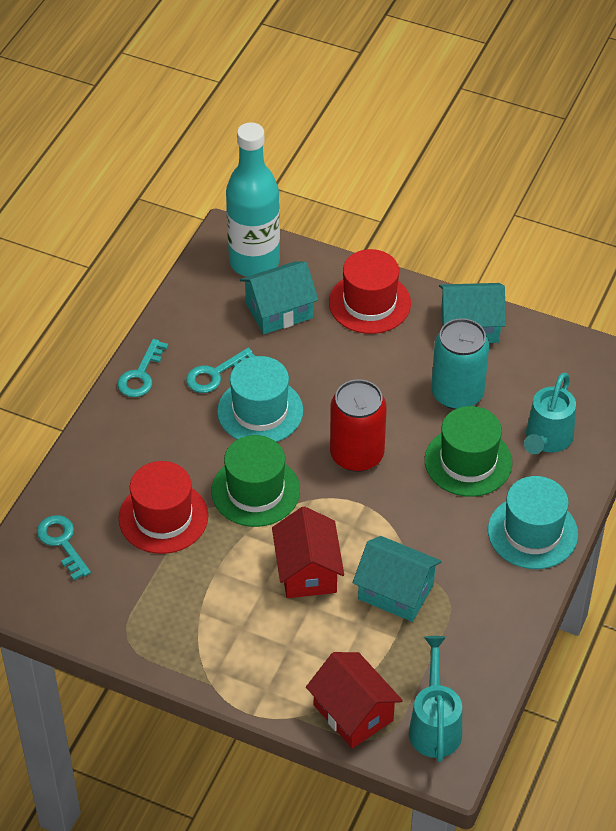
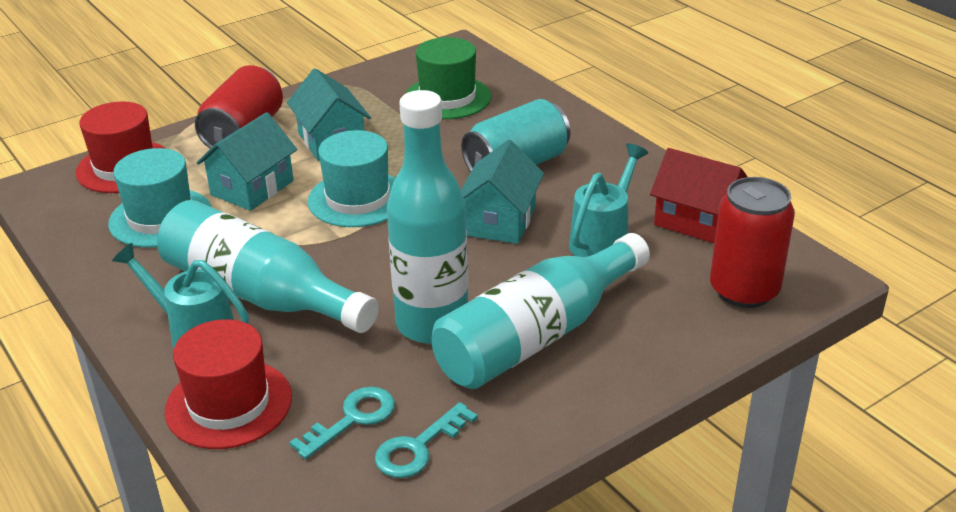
green hat: [211,435,300,527] [425,406,512,497] = 2 -> [405,37,491,119] = 1
red can: [330,379,387,472] = 1 -> [195,65,283,149] [710,177,795,308] = 2
red house: [272,506,344,598] [306,652,403,748] = 2 -> [650,148,747,243] = 1
turquoise bottle: [226,122,280,277] = 1 -> [157,200,379,333] [387,90,468,344] [432,233,650,389] = 3
turquoise key: [37,515,91,580] [117,339,168,397] [186,348,255,393] = 3 -> [289,387,395,459] [375,402,478,478] = 2

